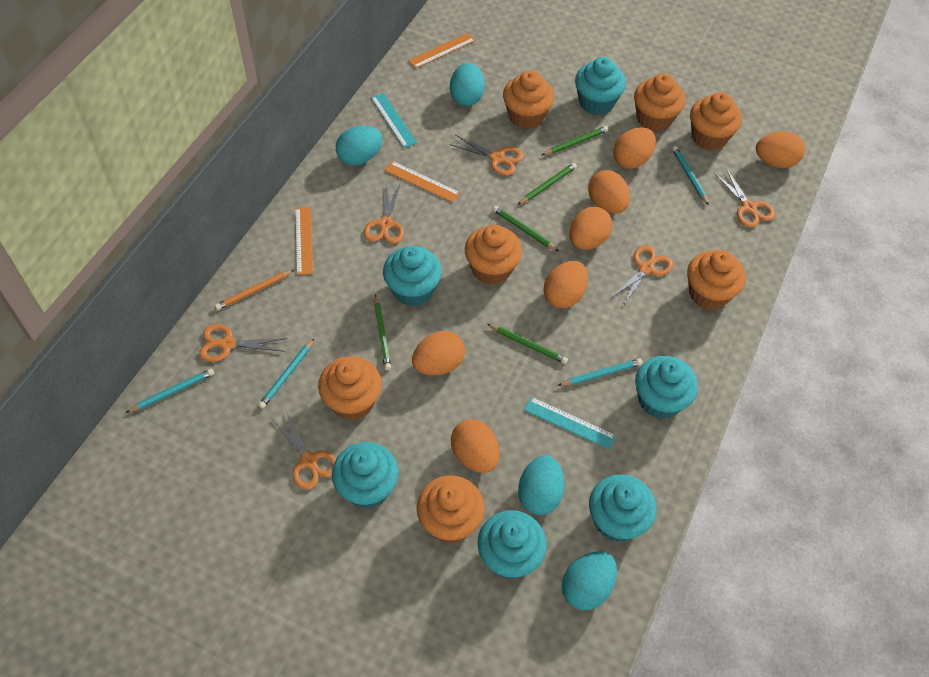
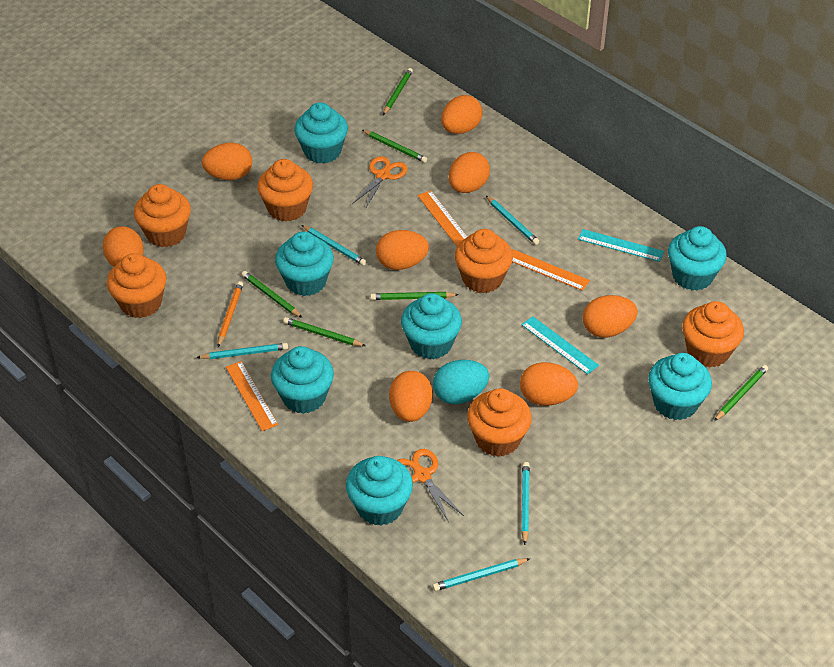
green pencil: [374,294,391,370] [487,324,568,364] [492,206,558,251] [517,163,577,205] [542,126,608,155] = 5 -> [241,271,302,318] [283,317,365,346] [362,130,427,163] [370,292,459,300] [383,68,413,115] [714,365,768,421] = 6
orange cupcake: [318,356,382,420] [417,475,485,543] [465,225,522,285] [503,70,554,129] [634,73,686,132] [687,250,746,310] [690,92,742,151] = 7 -> [107,253,167,318] [134,184,191,247] [257,159,313,222] [455,229,513,293] [467,388,532,457] [682,301,744,368] = 6
orange egg: [412,331,465,375] [451,419,499,473] [543,261,588,308] [569,207,612,250] [588,170,630,213] [613,127,656,169] [756,131,805,168] = 7 -> [103,226,144,267] [202,143,252,180] [376,230,429,270] [389,371,433,422] [441,95,483,134] [449,152,490,193] [520,362,578,406] [583,295,638,338] = 8
orange scissors: [199,324,287,362] [271,411,336,490] [364,183,404,244] [449,135,523,176] [611,245,673,306] [714,168,775,228] = 6 -> [352,156,408,209] [397,449,464,522] = 2
turquoise cupcake: [332,442,399,509] [383,246,442,306] [477,510,547,579] [575,57,626,115] [589,474,656,542] [635,356,698,419] = 6 -> [271,346,334,414] [275,232,334,296] [294,102,348,164] [346,456,413,526] [401,293,462,359] [648,353,712,420] [668,226,727,291] = 7
turquoise egg: [336,126,382,166] [450,63,485,106] [518,455,564,515] [562,551,617,610] = 4 -> [433,360,489,404] = 1
turquoise pencil: [125,368,214,413] [258,339,314,409] [557,358,643,386] [672,146,709,205] = 4 -> [196,343,288,359] [302,225,366,266] [432,558,531,591] [486,196,539,245] [521,462,530,545] = 5

